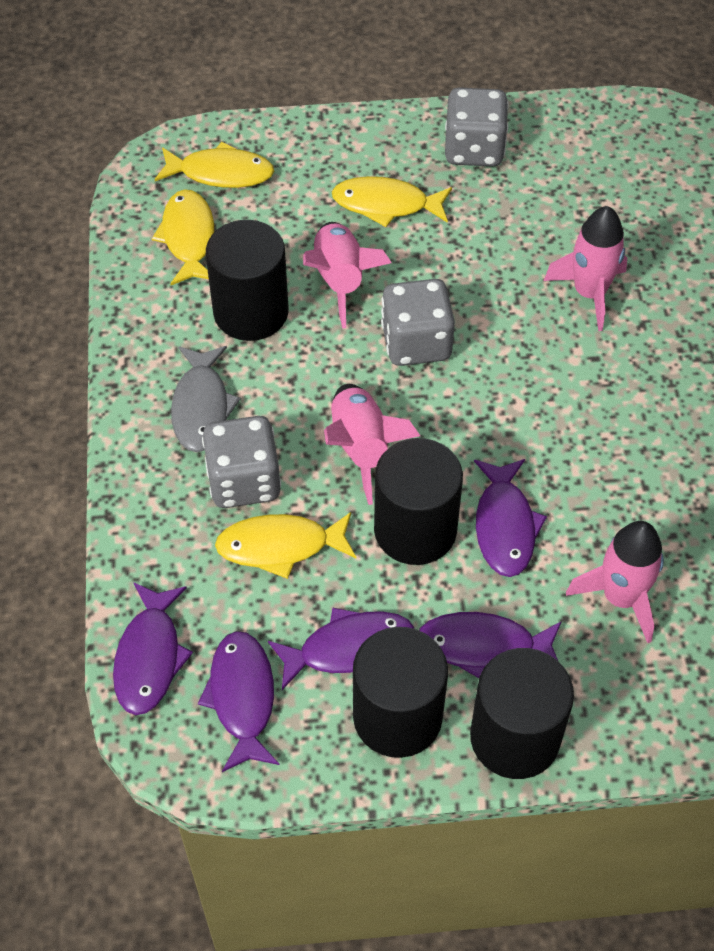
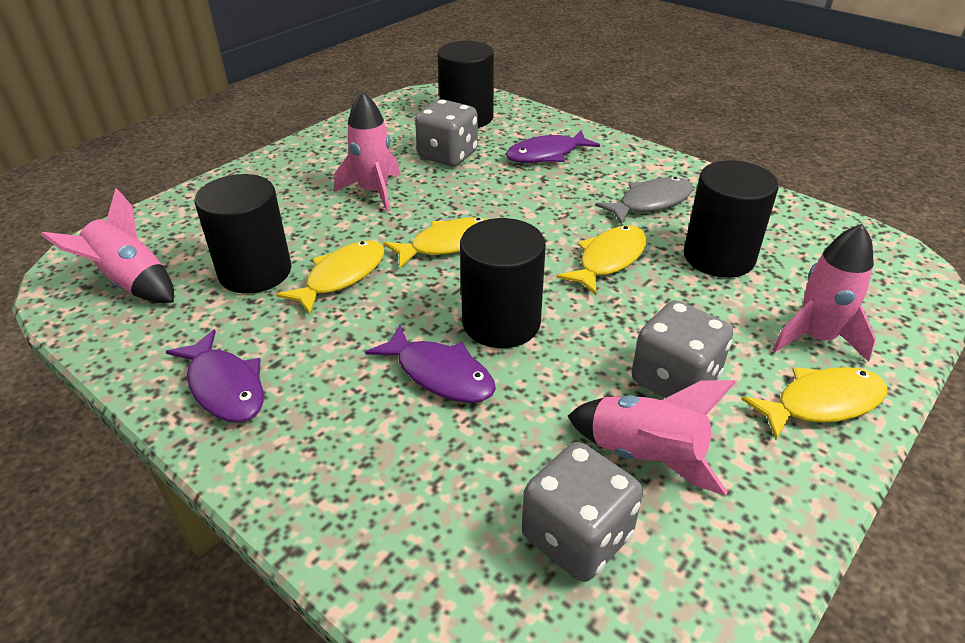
purple fish: [113,582,193,715] [198,631,279,772] [268,608,414,690] [419,612,562,678] [474,459,547,577] = 5 -> [165,329,264,423] [365,324,496,403] [506,130,600,163] = 3

